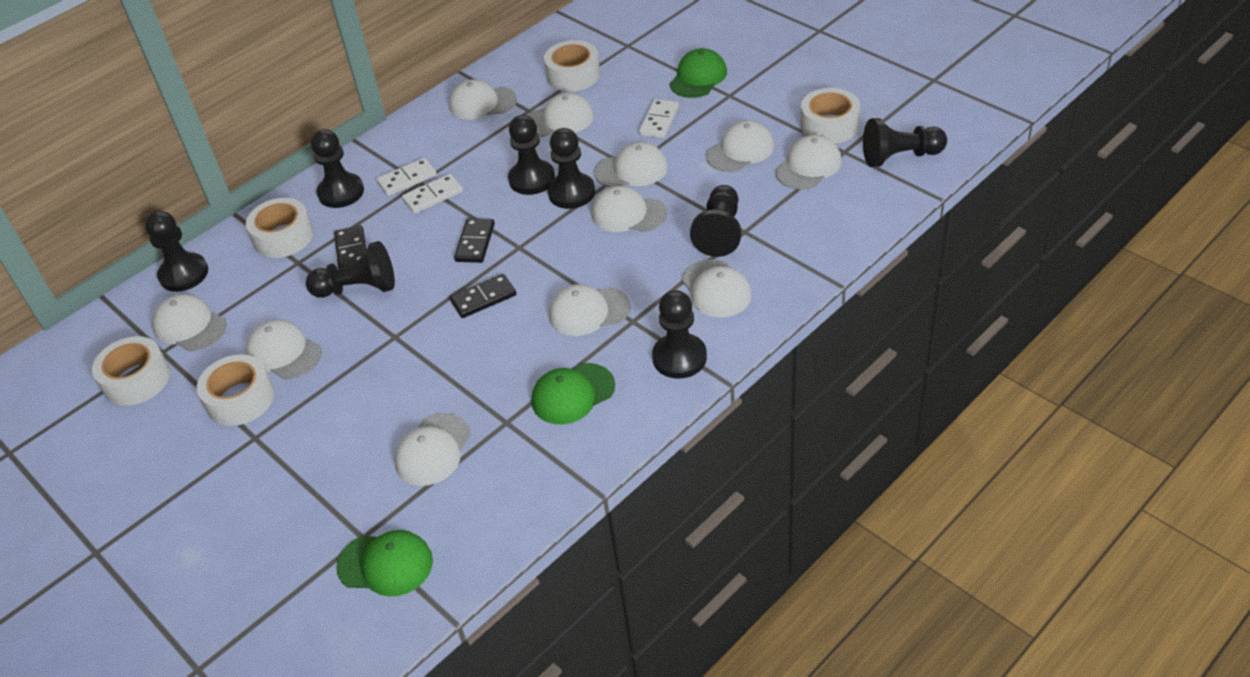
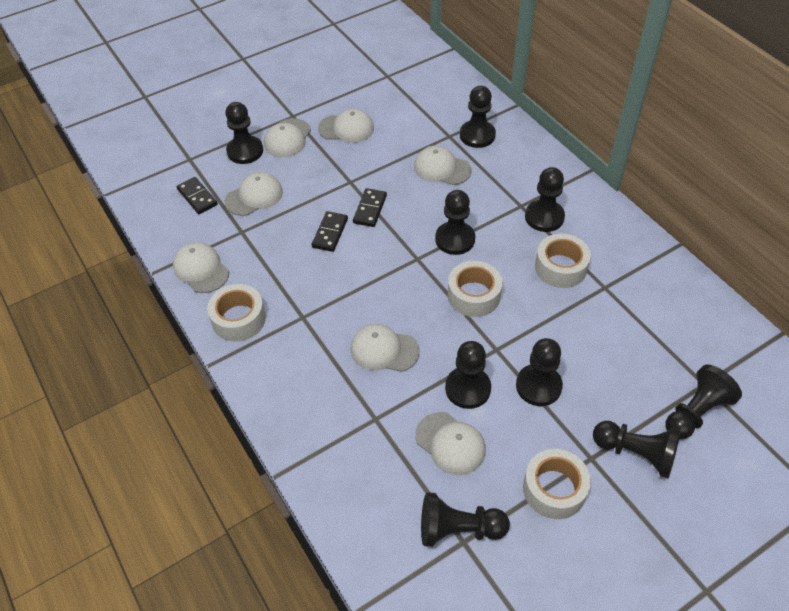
black pawn: [145,211,208,292] [306,241,395,298] [311,129,364,208] [508,115,555,195] [547,128,595,209] [652,290,707,379] [690,185,741,257] [863,118,947,167] = 8 -> [225,102,263,164] [421,492,510,547] [435,190,475,255] [445,341,491,409] [460,86,496,148] [516,338,563,406] [525,167,565,232] [593,421,681,478] [665,364,742,439] = 9
green cap: [336,530,433,596] [531,363,615,424] [670,48,727,98] = 3 -> none = 0
white cap: [152,294,227,351] [245,320,322,379] [394,413,471,486] [449,80,517,120] [527,93,594,137] [549,284,631,336] [591,186,667,232] [594,142,668,187] [682,259,752,318] [706,120,774,172] [775,135,842,190] = 11 -> [173,242,229,293] [225,172,283,216] [264,118,311,158] [318,109,374,143] [351,324,420,372] [414,146,472,185] [415,412,486,475] = 7
white domino: [376,158,437,196] [402,174,463,214] [639,99,679,138] = 3 -> none = 0
white tape: [92,336,170,406] [197,354,274,426] [246,198,313,258] [544,40,600,92] [801,88,860,144] = 5 -> [207,284,266,342] [448,261,502,317] [523,449,591,519] [535,234,591,288] = 4

